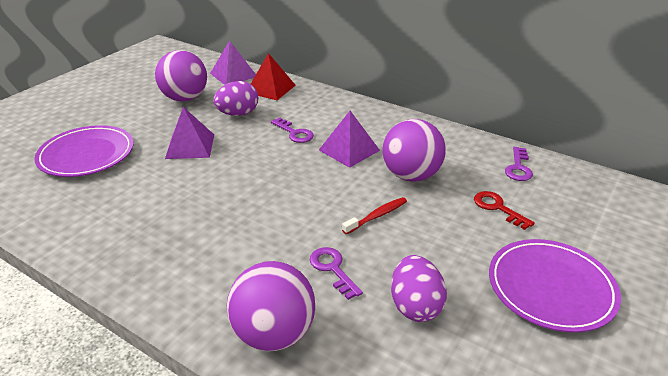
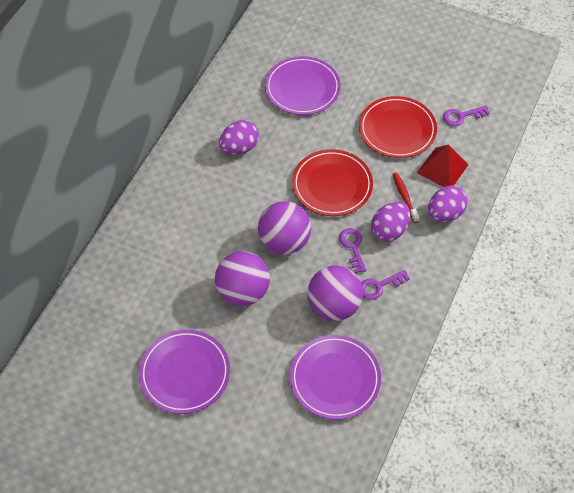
purple egg: [213,81,258,116] [391,255,447,322] = 2 -> [219,120,259,155] [371,202,410,242] [428,186,468,222] = 3
purple plate: [34,125,134,177] [489,239,621,333] = 2 -> [139,330,230,414] [265,56,341,115] [290,335,381,420] = 3
purple pyramid: [165,107,214,159] [210,40,256,85] [319,111,380,168] = 3 -> none = 0
red key: [474,191,535,230] = 1 -> none = 0
red plate: none = 0 -> [292,149,373,216] [359,96,437,158] = 2

